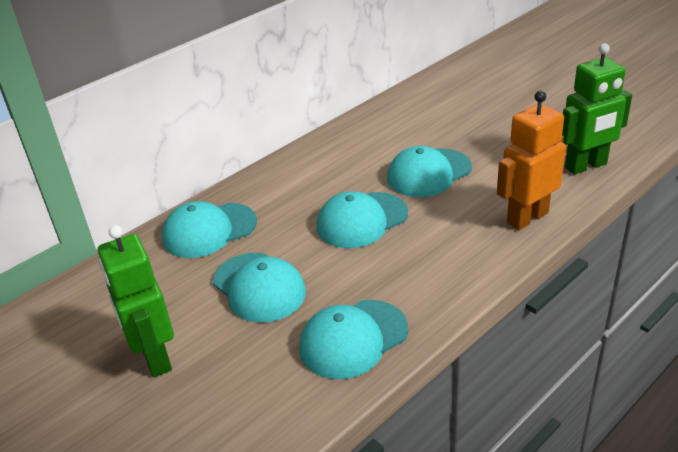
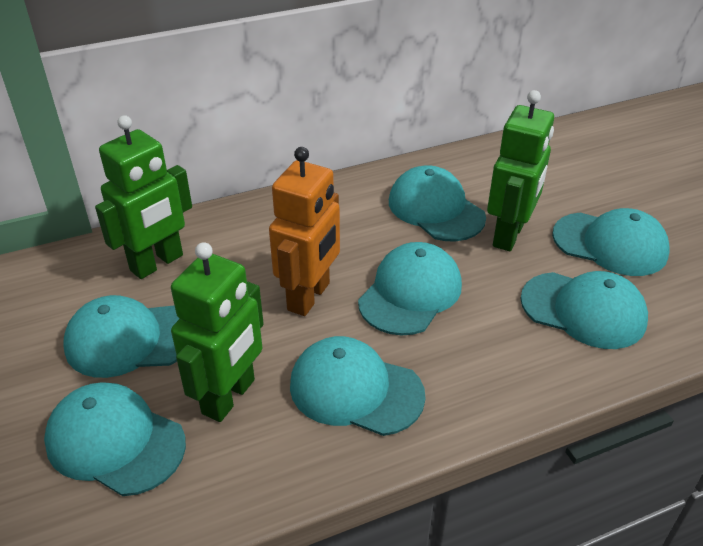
green robot: [98,225,174,377] [562,43,632,175] = 2 -> [95,115,192,279] [171,242,264,422] [487,90,554,251] = 3
turquoise cap: [162,201,257,258] [213,253,306,323] [299,300,408,379] [317,191,408,248] [387,146,472,197] = 5 -> [44,383,186,496] [63,295,180,378] [290,336,426,436] [358,242,462,335] [389,165,486,241] [521,271,648,349] [552,208,670,276] = 7

